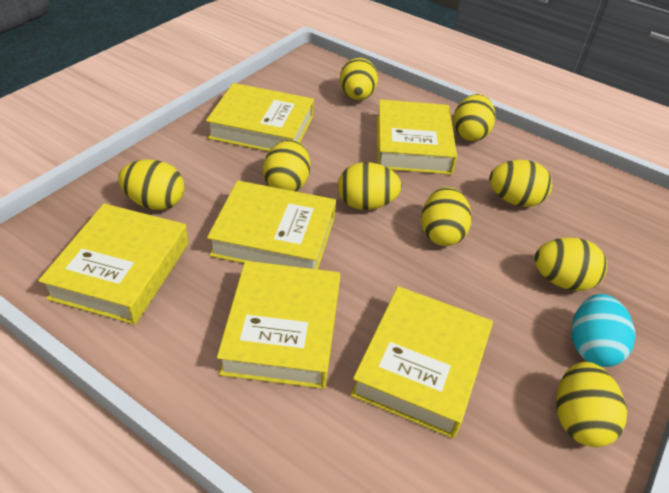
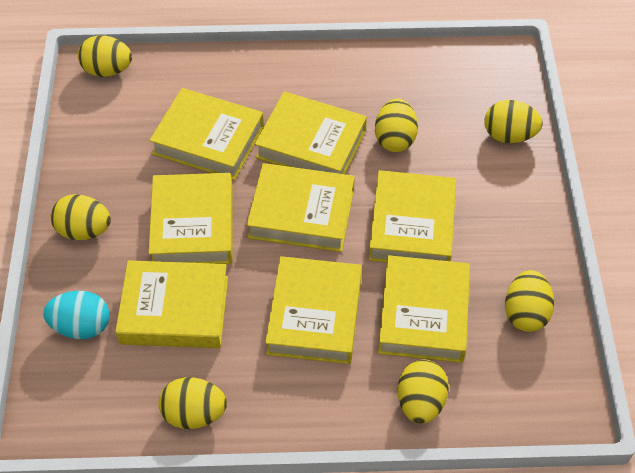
yellow book: [38,203,189,325] [206,83,314,152] [207,180,336,269] [217,261,340,389] [351,286,493,438] [377,99,457,175] = 6 -> [115,260,228,348] [149,173,233,264] [150,88,264,180] [247,163,355,252] [255,92,367,174] [265,256,362,364] [369,170,456,262] [378,255,470,363] = 8
yellow egg: [118,159,184,210] [263,139,310,191] [338,162,402,210] [340,58,378,100] [421,187,472,246] [453,94,496,141] [489,160,552,207] [534,237,607,291] [556,362,627,447] = 9 -> [51,194,111,240] [78,35,132,77] [158,377,227,429] [375,99,418,152] [397,359,449,424] [484,100,543,143] [505,270,554,332] = 7

